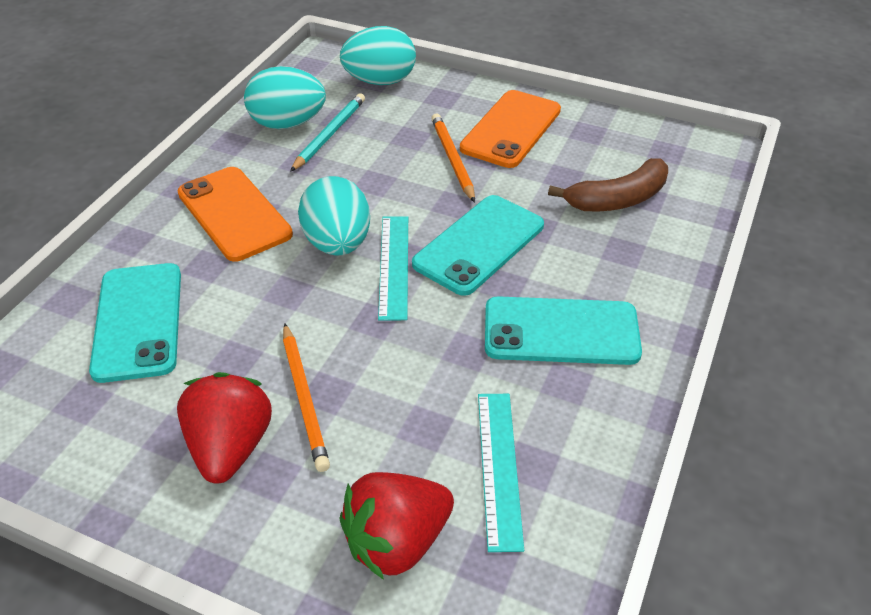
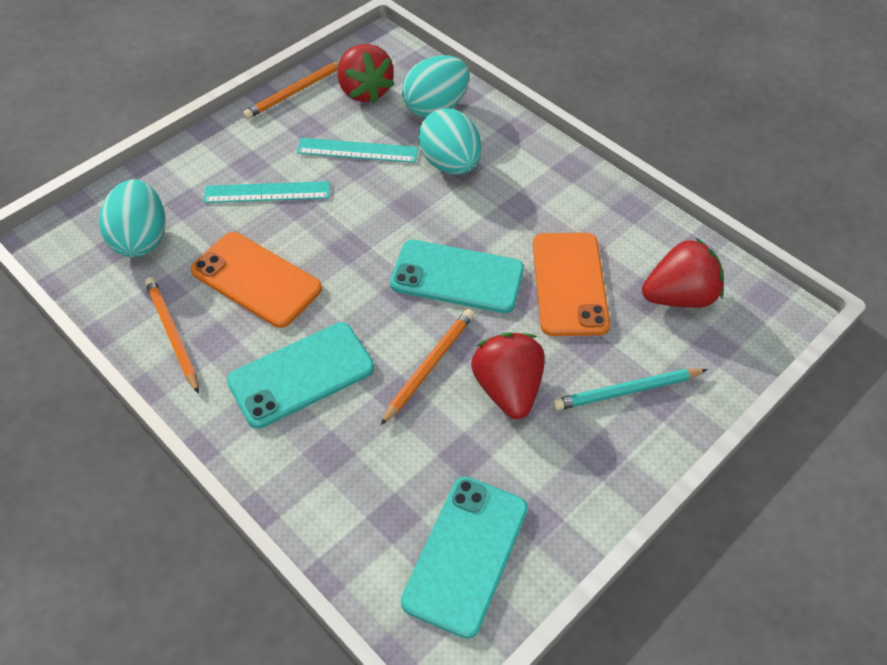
brown banana: [548,158,668,212] = 1 -> none = 0
orange pencil: [283,323,330,472] [431,114,475,203] = 2 -> [145,277,199,394] [243,61,340,119] [381,309,474,425] = 3
red strawberry: [177,372,272,484] [339,472,454,580] = 2 -> [338,44,395,104] [471,332,545,419] [642,238,724,308] = 3

